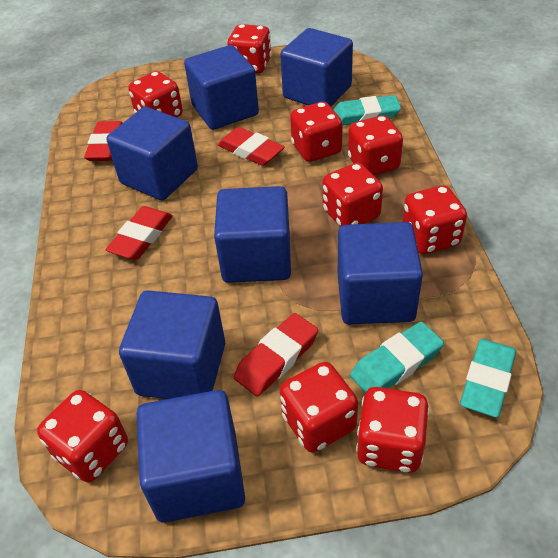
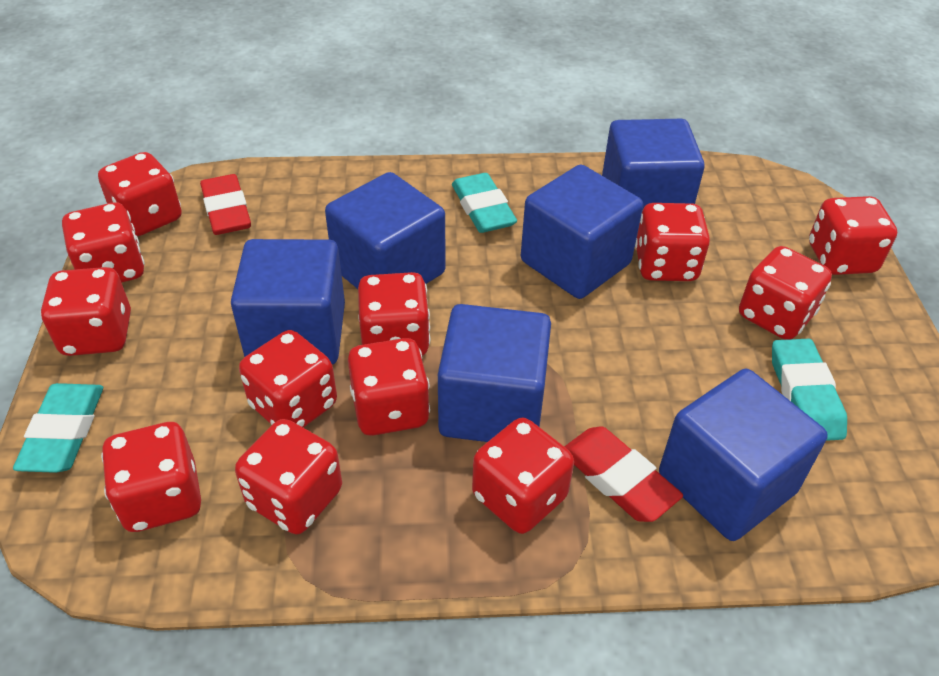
blue cube: [106,107,198,200] [119,290,225,399] [137,390,245,523] [184,45,259,130] [214,186,291,283] [280,28,353,106] [338,222,423,325] = 7 -> [231,239,345,364] [325,172,445,289] [438,304,551,442] [521,165,643,299] [602,119,705,211] [659,369,828,541] = 6
red dice: [37,390,128,483] [128,71,183,117] [227,24,272,73] [280,362,358,453] [290,102,343,162] [323,163,383,227] [348,115,403,175] [356,387,429,473] [402,185,467,254] = 9 -> [41,267,131,356] [62,202,145,283] [98,152,182,236] [101,422,201,532] [235,419,342,535] [239,330,337,428] [348,338,430,436] [358,272,430,356] [472,418,574,534] [635,203,710,281] [739,246,832,340] [809,196,897,275] = 12
red eraser: [84,121,123,161] [106,206,173,260] [218,127,285,166] [234,313,318,397] = 4 -> [200,174,251,235] [564,426,683,522] = 2

